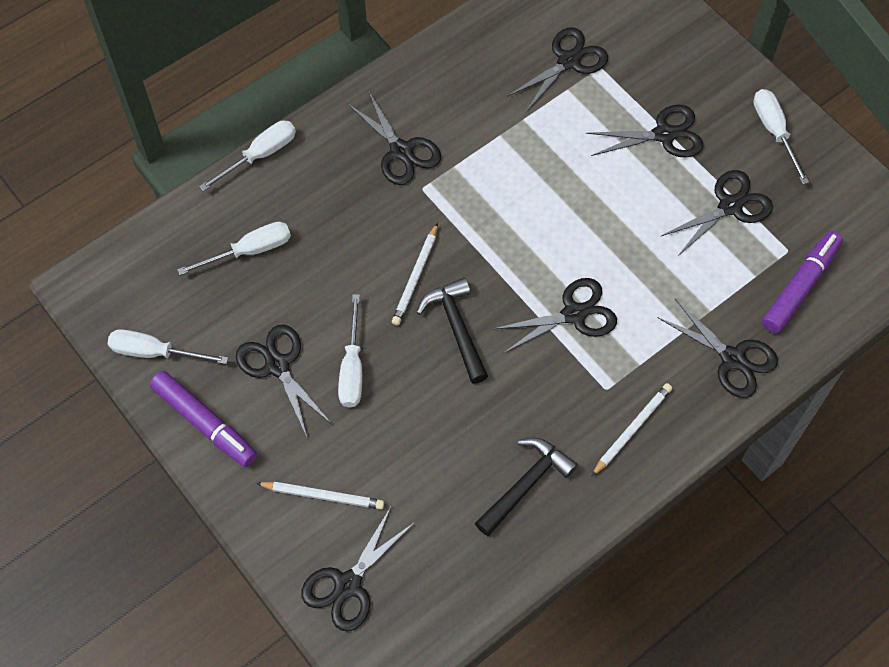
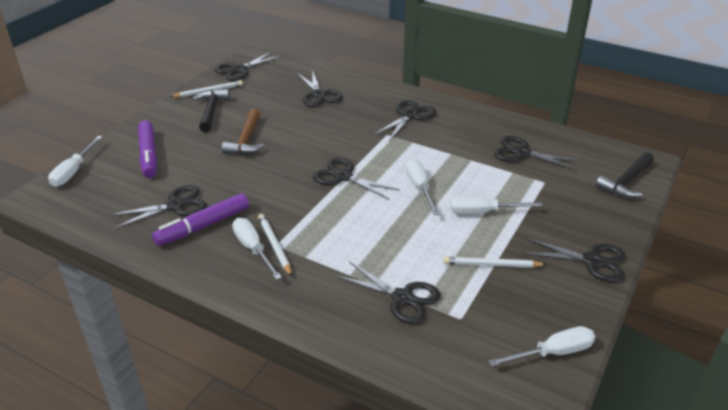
brown hammer: none = 0 -> [222,109,264,155] = 1

